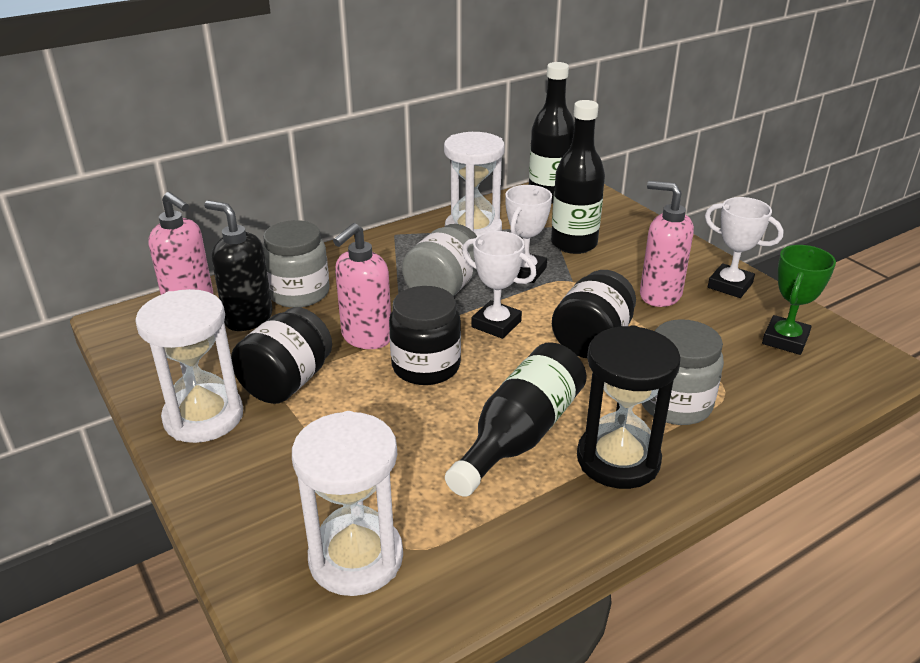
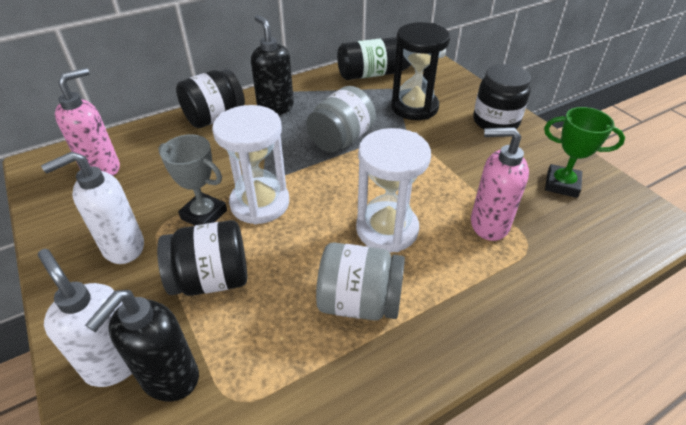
black bottle: [445,342,587,497] [529,62,574,204] [551,100,605,254] = 3 -> [337,37,446,80] = 1
black soap dispenser: [204,201,273,331] = 1 -> [85,290,199,402] [251,15,294,115] = 2
grey jar: [263,220,329,308] [402,224,477,296] [642,319,724,425] = 3 -> [306,86,376,153] [316,242,405,321] = 2
grey trophy: none = 0 -> [158,134,227,226] = 1
pink soap dispenser: [148,192,213,295] [333,223,391,349] [640,181,694,307] = 3 -> [55,68,120,176] [471,127,529,241] = 2
white hourglass: [135,289,243,443] [292,411,403,596] [444,132,505,236] = 3 -> [212,105,289,225] [356,128,431,252] = 2
white soap dispenser: none = 0 -> [38,249,132,387] [41,152,144,264] = 2
white trophy: [462,231,536,339] [505,185,552,283] [705,197,784,298] = 3 -> none = 0

